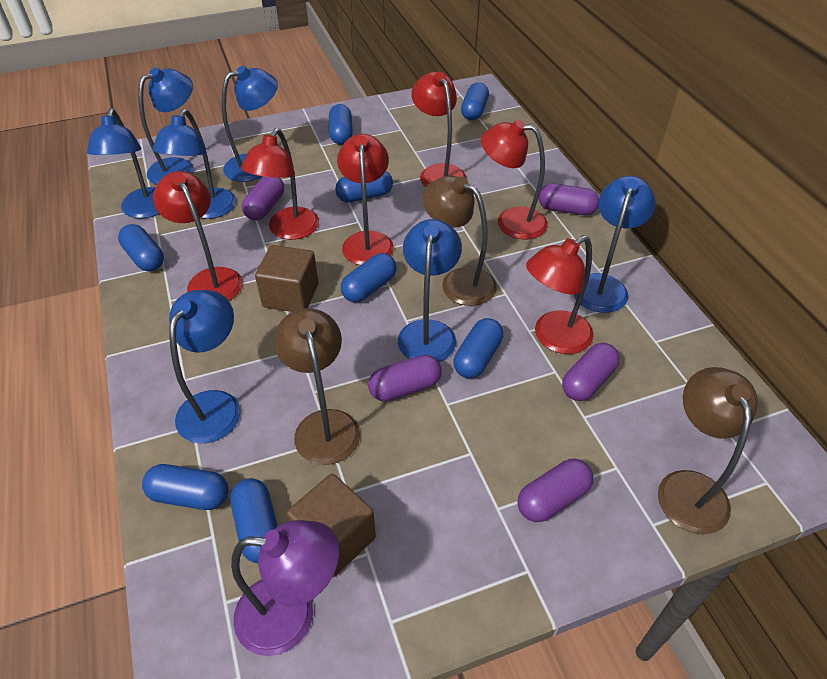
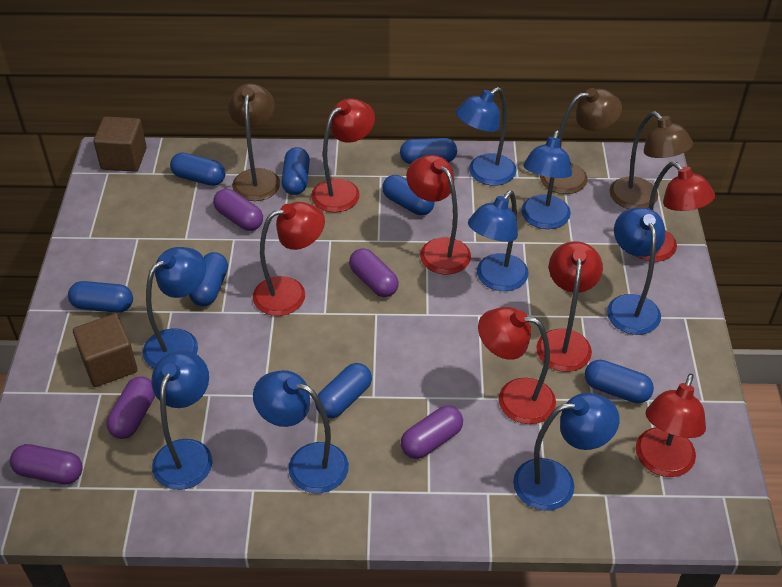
blue lamp: [87,108,159,219] [138,68,194,185] [153,109,236,219] [169,290,241,443] [222,66,278,182] [398,219,462,362] [574,176,656,313] = 7 -> [143,247,206,368] [151,350,213,490] [253,370,349,493] [455,87,516,186] [468,191,529,291] [513,393,620,511] [521,130,572,229] [607,207,666,335] = 8
purple lamp: [231,520,339,656] = 1 -> none = 0
red lamp: [153,171,242,301] [241,128,319,240] [337,134,394,265] [411,72,466,187] [481,120,548,240] [526,235,594,354] = 6 -> [253,202,325,316] [311,98,375,212] [406,155,471,274] [478,307,556,424] [536,241,603,372] [636,373,706,477] [637,162,715,262] = 7

